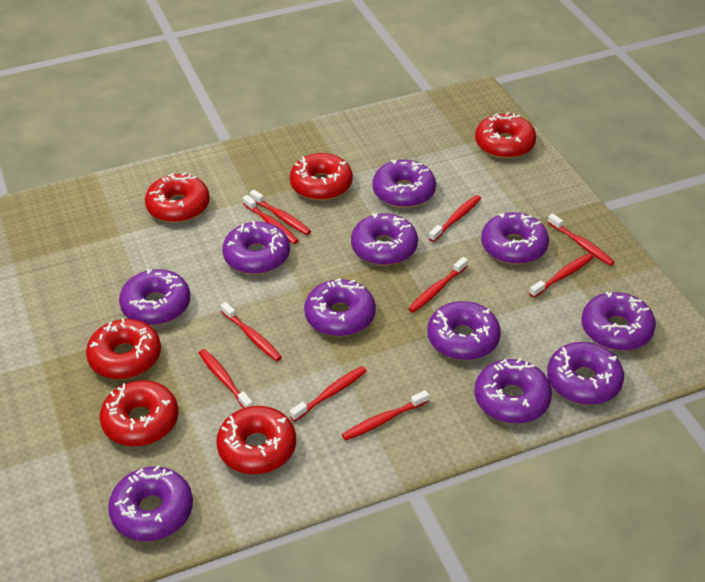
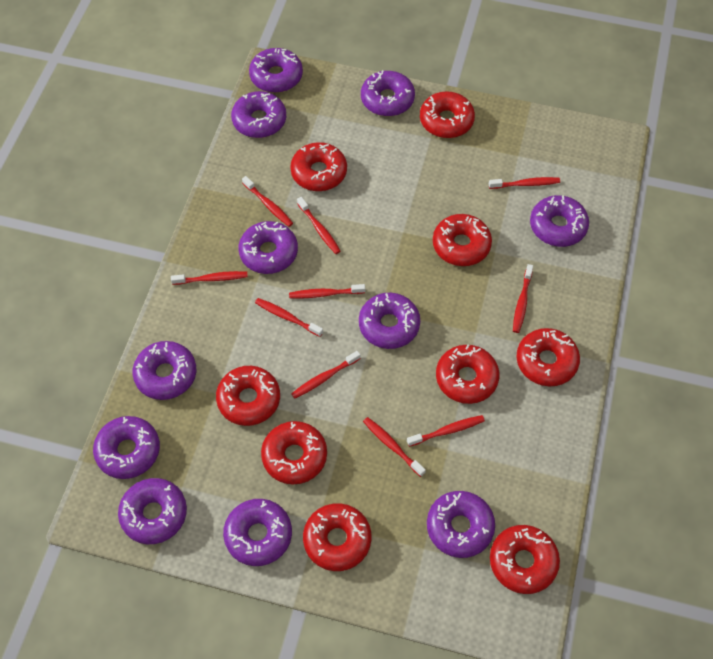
red donut: [86,318,161,379] [100,380,178,446] [145,172,210,223] [216,406,296,474] [290,153,353,200] [475,112,536,158] = 6 -> [216,366,280,426] [261,421,327,484] [290,142,347,191] [303,503,372,571] [420,91,475,138] [433,214,492,266] [436,345,499,404] [490,525,560,594] [516,328,580,387] = 9

